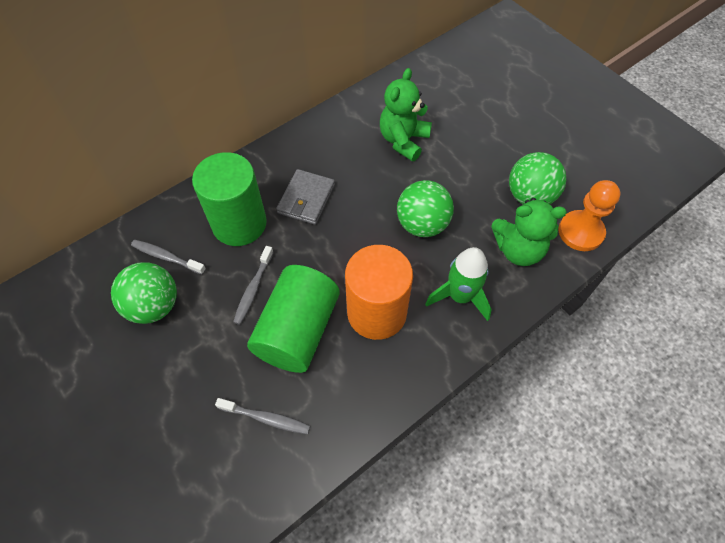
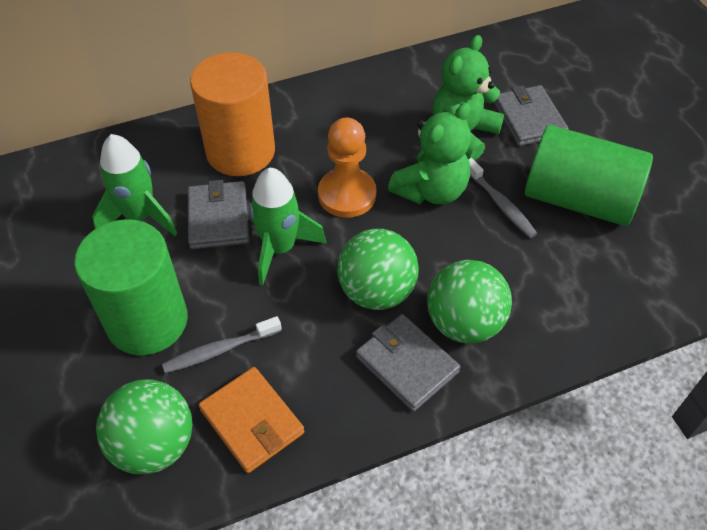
green rocket: [425,247,492,321] = 1 -> [92,134,177,236] [249,168,327,286] = 2
grey toothbrush: [131,240,206,275] [215,398,310,434] [233,246,274,325] = 3 -> [162,316,282,373] [468,158,537,238] = 2
grey wallet: [276,169,335,225] = 1 -> [188,180,249,249] [356,314,460,412] [493,85,569,146] = 3
orange wallet: none = 0 -> [199,367,304,473] = 1

